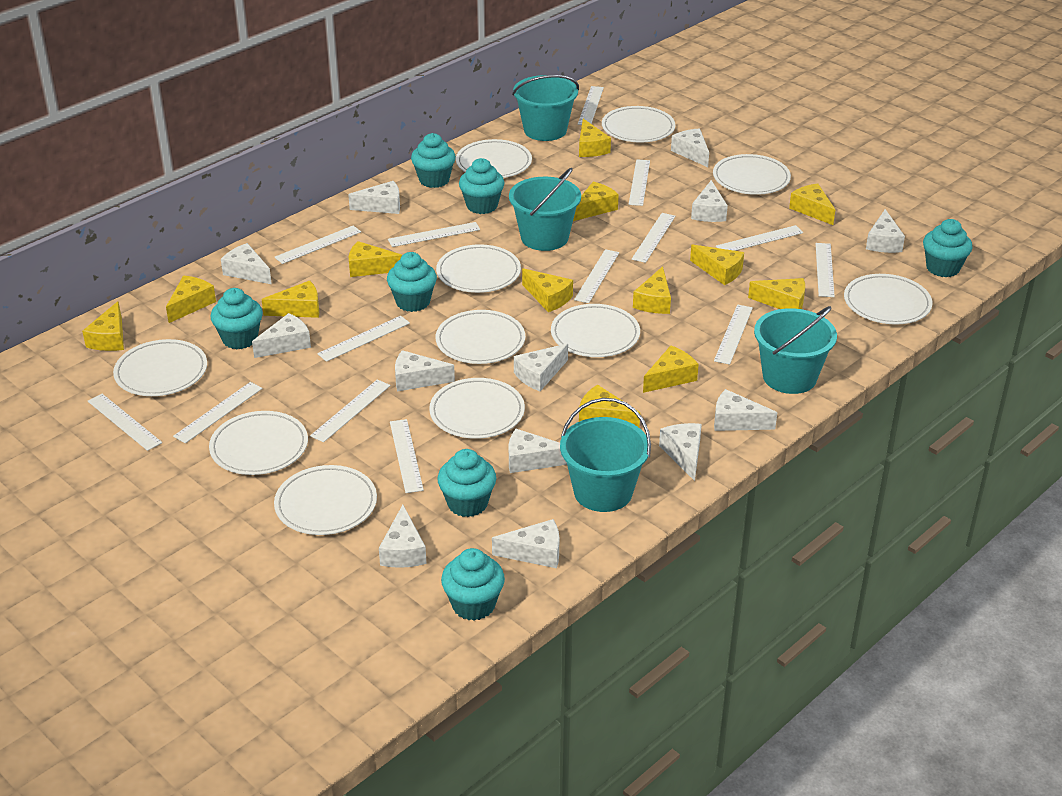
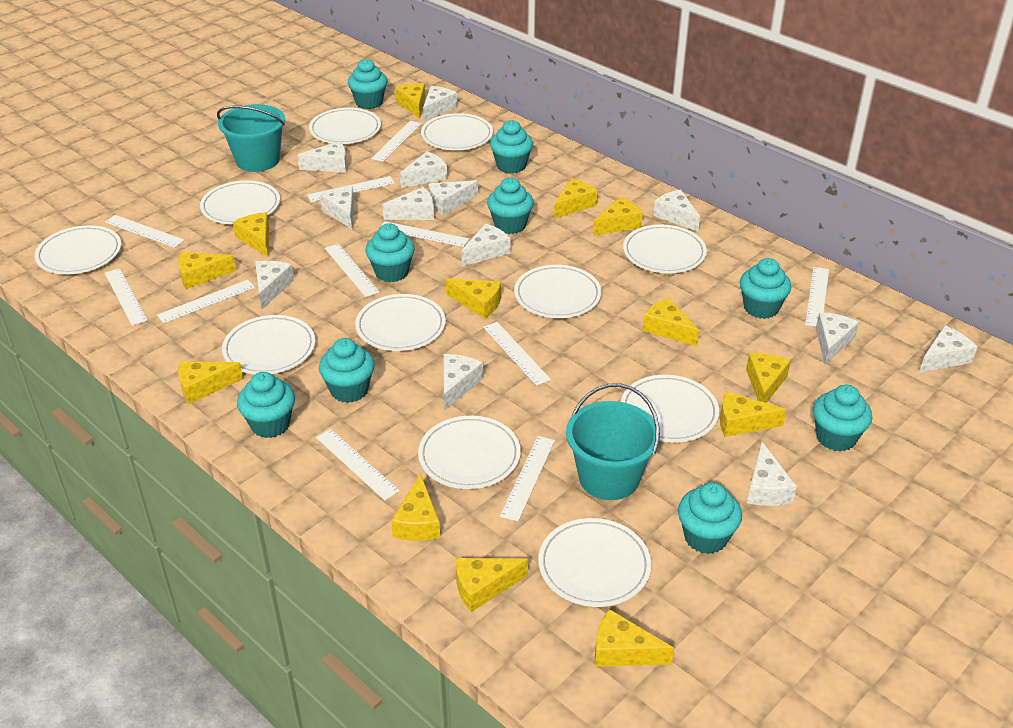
turquoise bucket: [509,168,581,251] [512,75,579,141] [560,398,651,512] [754,306,837,394] = 4 -> [217,104,285,172] [566,383,660,500] = 2
turquoise cupcake: [211,288,263,349] [387,252,437,312] [411,133,456,188] [437,449,496,517] [441,548,505,621] [459,158,505,214] [923,219,973,277] = 7 -> [237,372,295,438] [319,338,375,403] [348,59,387,109] [366,223,415,282] [487,178,534,234] [490,120,533,174] [678,482,742,554] [740,258,791,319] [813,385,872,452] = 9
white ruler: [88,394,162,451] [173,382,263,443] [274,226,361,264] [310,380,390,442] [317,316,410,362] [388,222,480,247] [390,419,424,493] [574,249,619,303] [578,86,604,125] [629,159,650,206] [632,213,675,263] [714,304,753,365] [716,225,803,251] [815,243,835,297] = 14 -> [105,215,185,248] [105,268,148,325] [157,280,255,323] [307,176,395,202] [316,429,400,500] [325,244,380,297] [371,121,422,162] [380,221,469,247] [483,322,551,386] [500,436,555,522] [805,267,829,327] = 11

